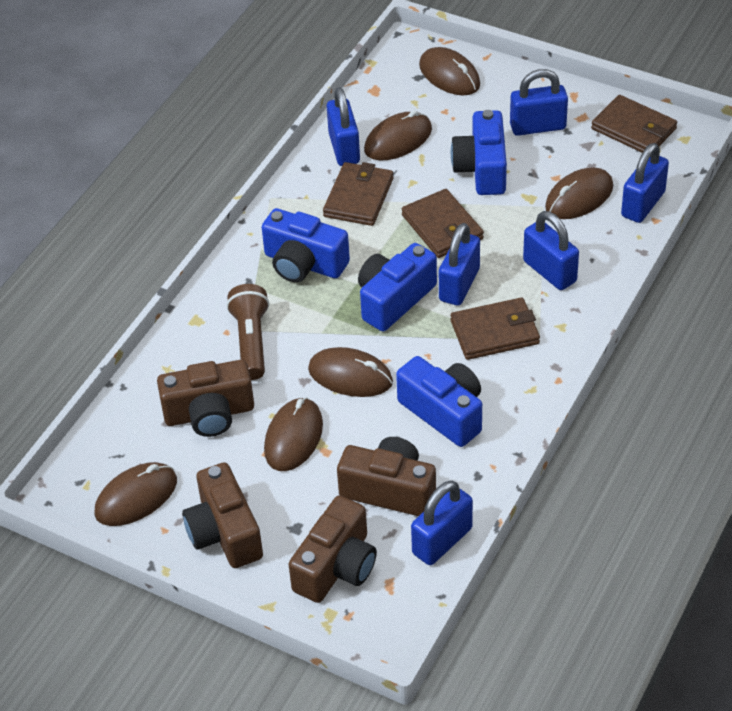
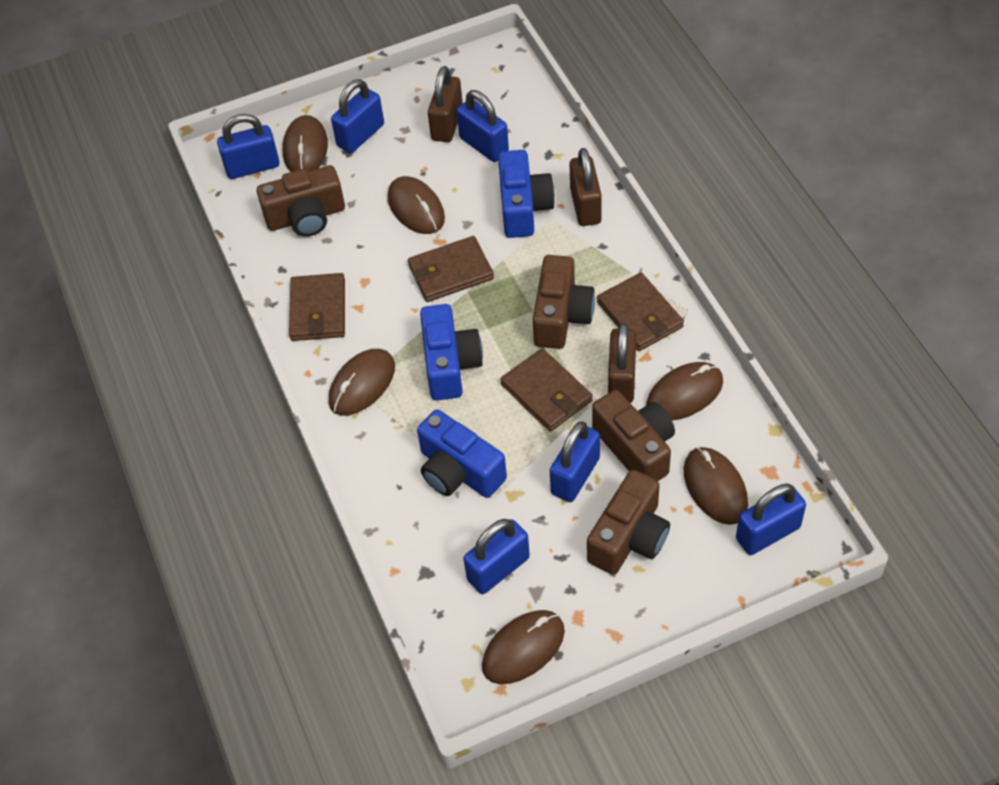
blue camera: [262,208,350,282] [358,243,437,331] [396,356,482,447] [451,110,507,195] = 4 -> [417,409,507,498] [420,304,483,400] [498,150,555,238] = 3
brown flashlight: [226,284,269,380] = 1 -> none = 0
brown padlock: none = 0 -> [428,66,463,142] [570,148,602,226] [608,323,637,403] = 3

